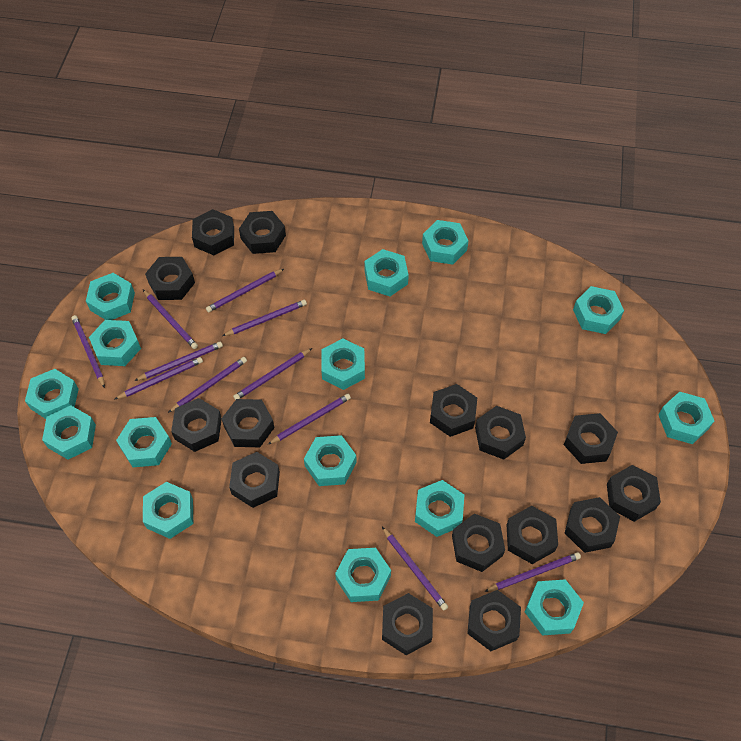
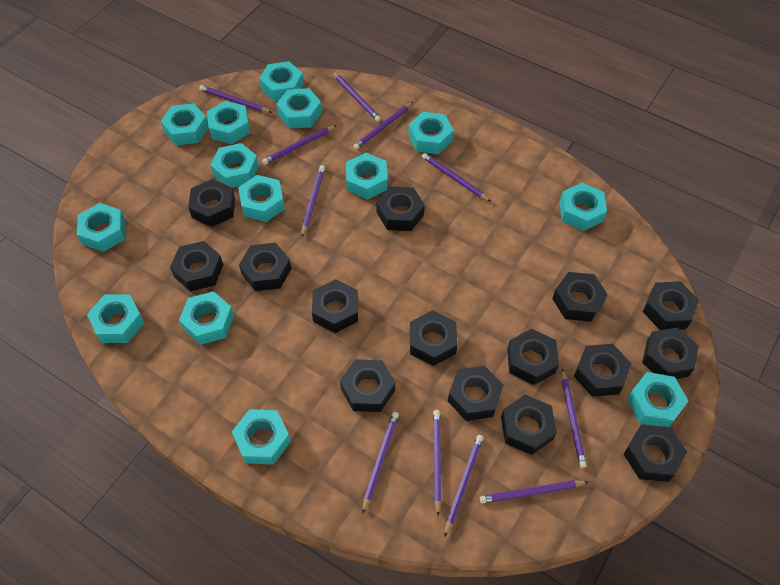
turquoise nut: [25,369,79,419] [42,405,96,460] [86,273,135,320] [89,320,141,366] [116,417,172,467] [143,482,193,539] [304,435,357,486] [321,338,365,390] [335,548,391,602] [364,249,409,296] [415,480,464,537] [422,220,469,265] [525,579,584,636] [573,286,624,334] [658,391,714,444] = 15 -> [77,203,126,252] [87,294,144,343] [160,103,209,145] [179,291,234,345] [207,101,250,144] [211,143,259,188] [232,409,291,465] [238,175,285,222] [259,61,304,102] [277,88,322,129] [346,153,387,200] [408,112,454,154] [559,183,607,231] [627,372,688,427] = 14

